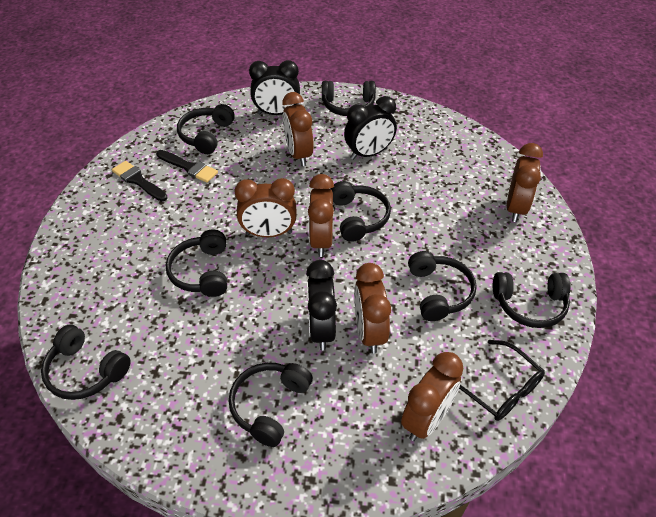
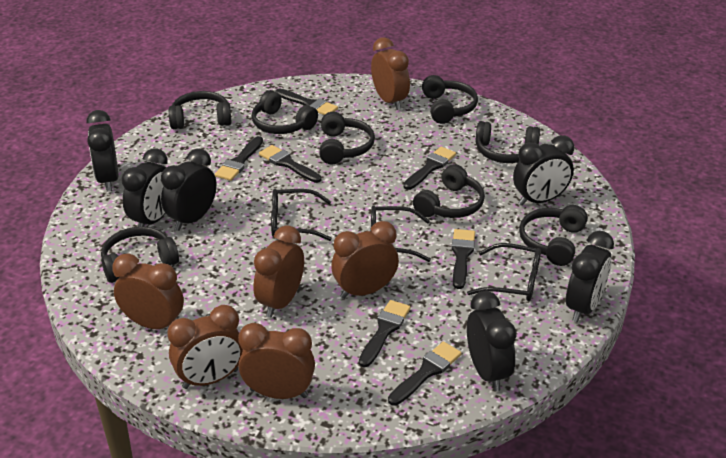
black brush: [112,161,168,201] [156,150,218,183] = 2 -> [215,136,263,181] [259,145,322,183] [275,88,338,115] [359,300,411,367] [388,341,462,406] [403,147,456,190] [451,229,475,289] = 7
black clock: [249,60,300,115] [306,260,337,351] [344,96,397,160] = 3 -> [86,110,118,192] [121,148,168,227] [161,148,217,231] [467,291,517,391] [513,135,574,206] [566,231,614,322] = 6
black glasses: [459,340,545,421] = 1 -> [271,189,332,241] [370,206,431,262] [467,243,541,301] = 3

